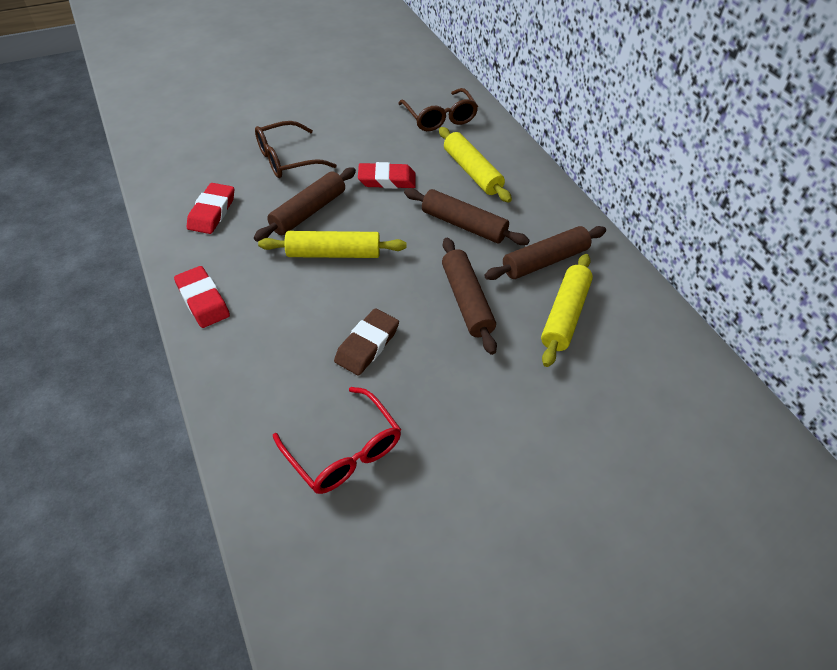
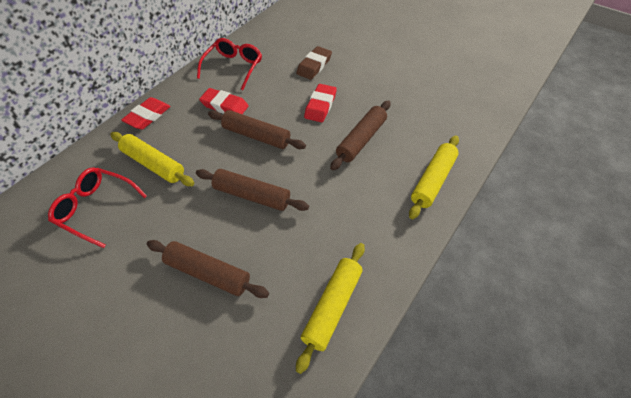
brown glasses: [255,121,337,178] [398,88,478,131] = 2 -> none = 0
red glasses: [273,387,401,494] = 1 -> [48,167,147,248] [197,38,262,90] = 2

